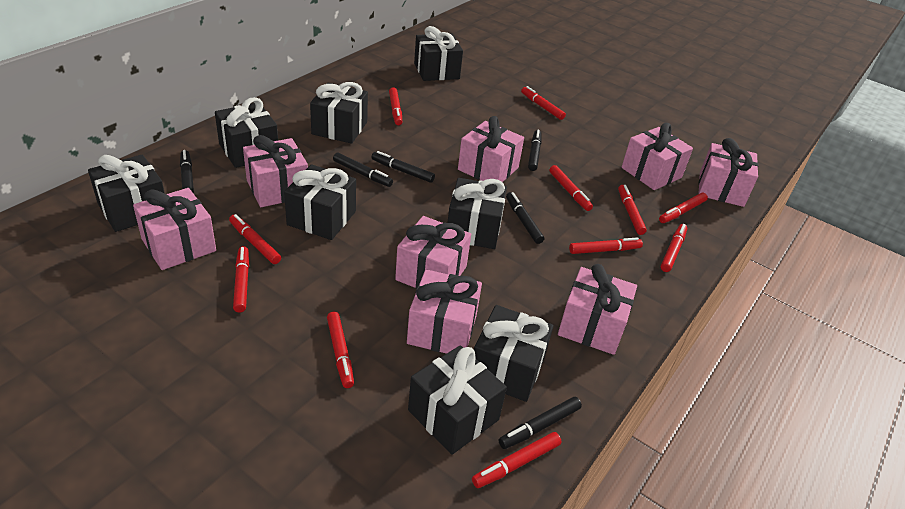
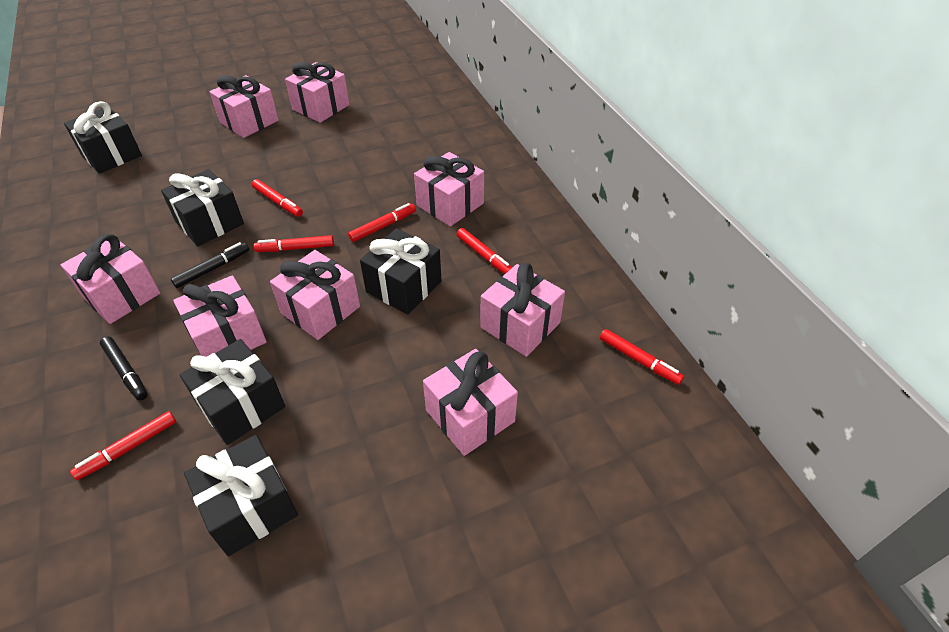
black gift: [88,155,165,232] [215,97,278,168] [284,164,356,240] [310,82,368,144] [408,345,507,455] [414,26,463,81] [447,178,507,249] [474,305,553,402] = 8 -> [64,101,142,174] [161,169,244,246] [179,339,285,445] [184,435,298,556] [360,228,442,315] = 5
black marker: [180,150,194,194] [333,152,393,187] [371,151,435,183] [499,397,582,449] [506,192,544,244] [528,130,541,171] = 6 -> [100,337,148,400] [171,242,249,288] = 2
red marker: [229,214,281,264] [233,246,249,312] [327,312,354,388] [389,87,402,125] [472,432,562,488] [521,86,566,120] [549,165,593,211] [569,237,643,254] [618,185,647,235] [659,193,708,223] [661,224,687,272] = 11 -> [70,411,176,480] [252,179,303,217] [254,235,334,252] [348,203,416,242] [457,228,512,274] [600,329,684,385] = 6

